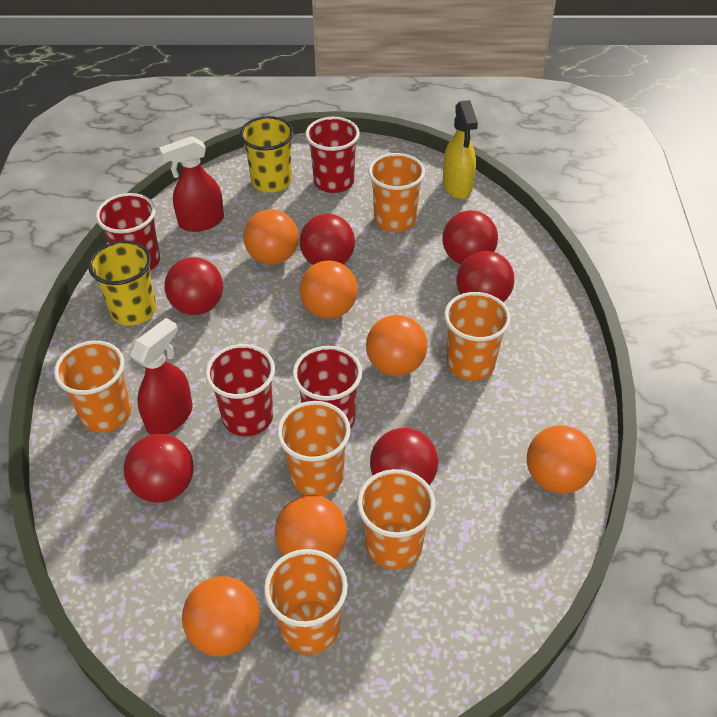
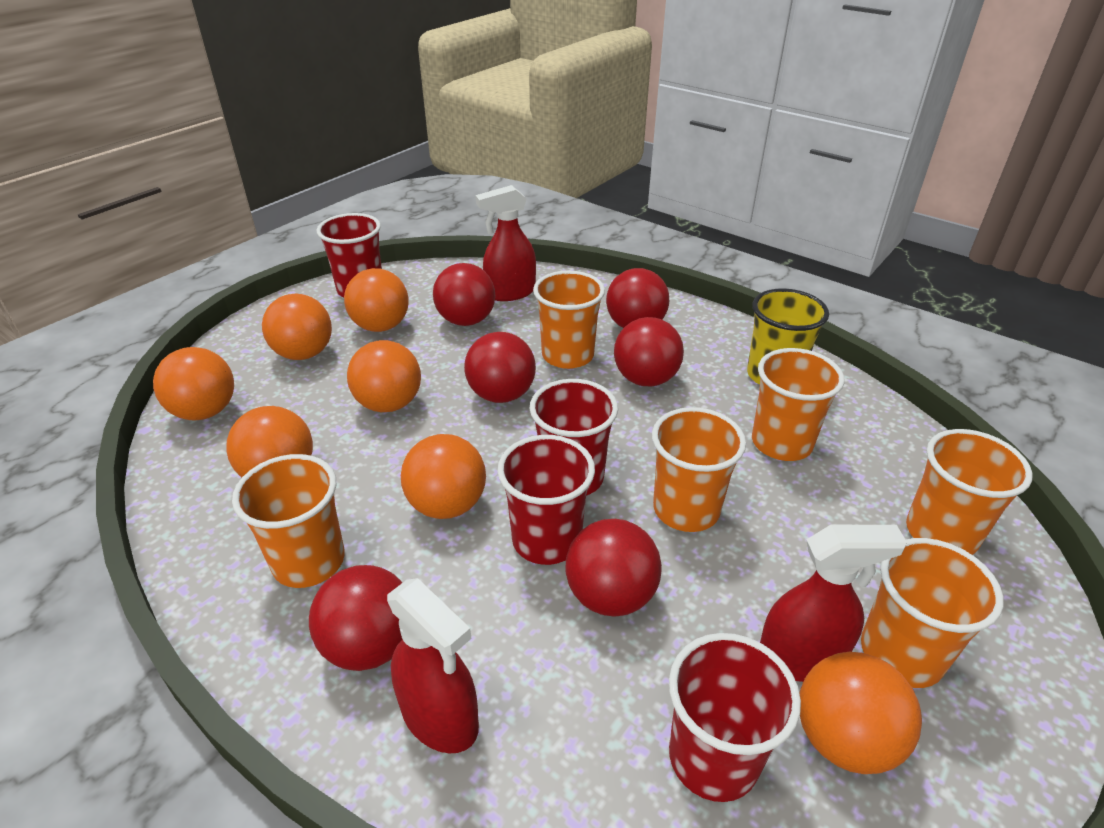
orange ball: [182,576,260,656] [243,209,299,265] [275,495,347,559] [300,260,358,319] [366,315,428,376] [527,425,596,494] = 6 -> [153,347,234,420] [226,406,313,477] [262,293,332,360] [344,268,409,332] [347,340,421,412] [401,434,486,519] [799,652,922,774] = 7
red spray bottle: [130,318,193,435] [159,136,224,232] = 2 -> [387,578,479,753] [475,185,536,301] [760,525,907,682] = 3
yellow cup: [88,240,156,326] [240,116,294,193] = 2 -> [747,289,829,385] = 1
yellow spray bottle: [443,100,478,199] = 1 -> none = 0

